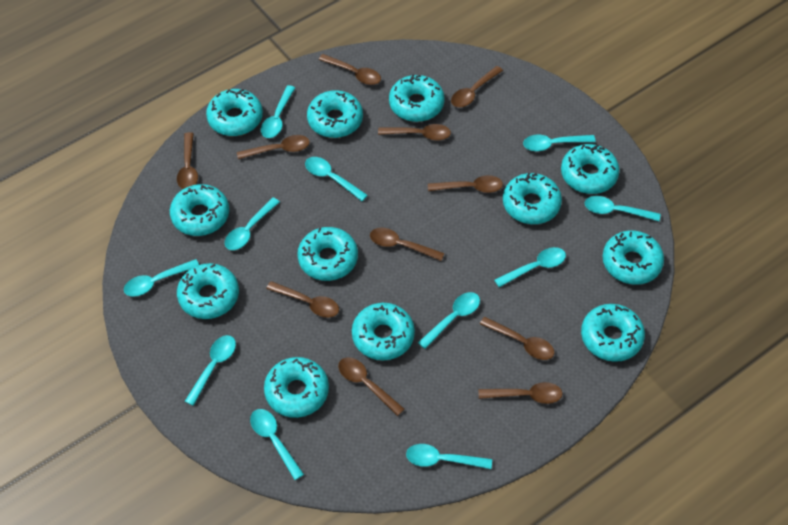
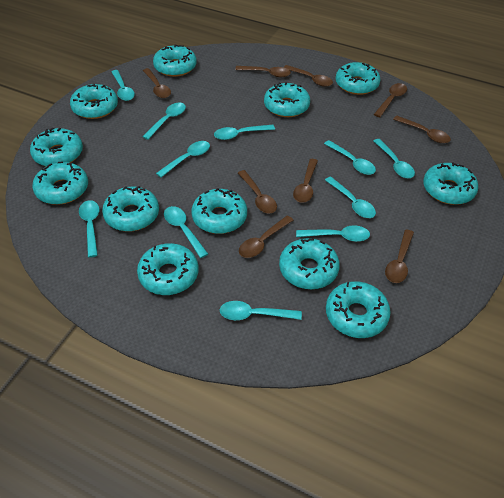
brown spoon: [177,132,198,189] [237,135,310,159] [266,281,339,318] [318,54,381,85] [338,357,404,416] [370,228,444,261] [378,124,451,141] [428,175,503,193] [451,66,503,107] [479,382,562,404] [480,317,554,360] = 11 -> [143,68,171,98] [235,66,291,77] [238,170,277,214] [239,215,293,258] [283,65,333,87] [293,159,318,203] [374,83,407,117] [385,229,414,283] [393,116,451,143] = 9

